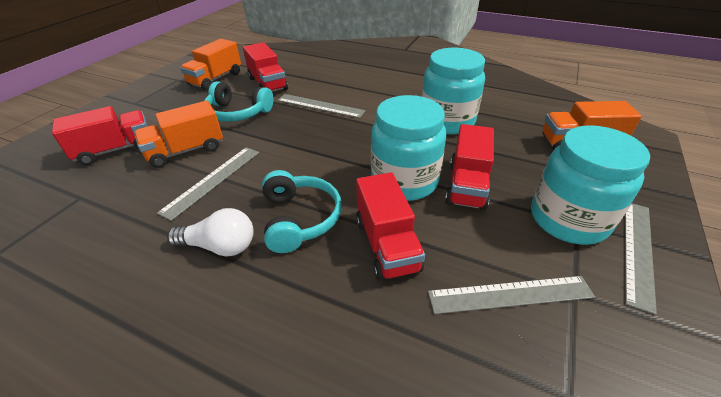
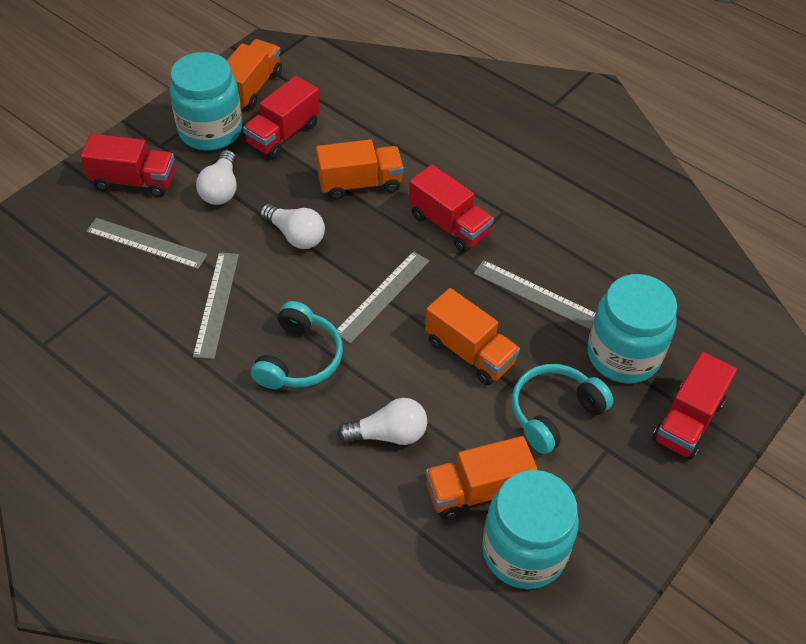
orange truck: [134,101,223,168] [180,39,241,90] [542,101,642,150] = 3 -> [227,39,282,109] [316,139,404,200] [425,288,520,385] [425,436,538,520] = 4
white light bulb: [167,208,254,257] = 1 -> [196,150,237,205] [260,204,325,249] [337,398,427,445] = 3

